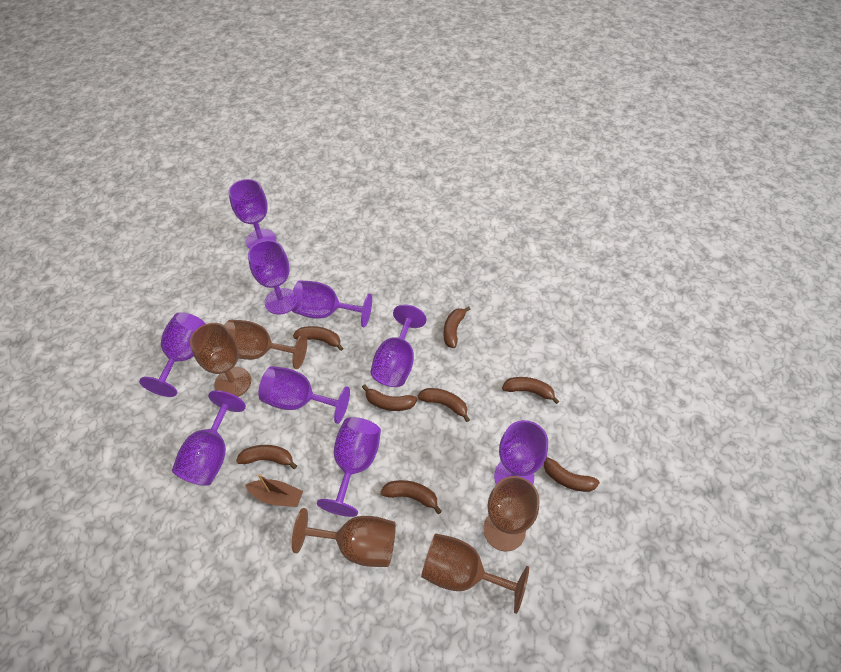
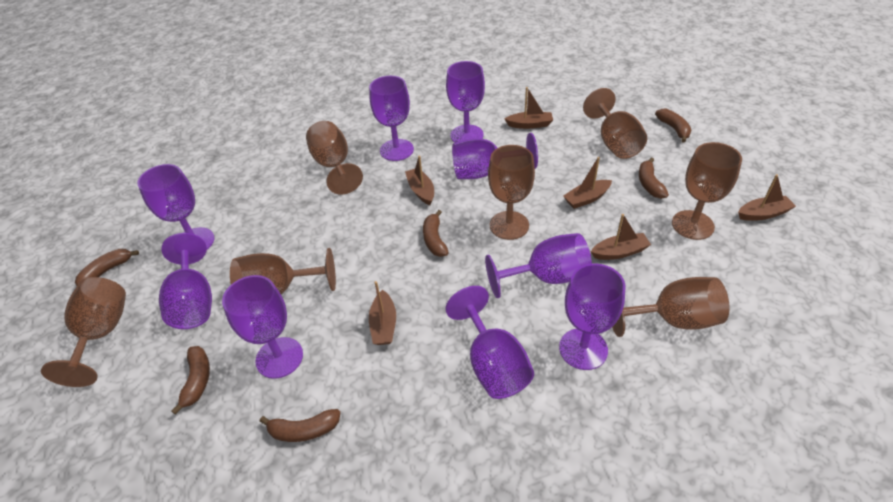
brown banana: [236,445,297,469] [293,326,343,351] [362,384,417,411] [381,480,442,514] [418,388,470,422] [443,306,471,348] [502,377,559,404] [544,457,600,492] = 8 -> [75,249,139,286] [171,346,210,415] [260,409,340,442] [423,210,449,257] [639,157,669,199] [655,109,691,142] = 6
brown boat: [245,474,303,507] = 1 -> [369,281,396,345] [405,156,434,205] [505,87,553,129] [563,157,612,209] [591,214,651,260] [738,174,796,221] = 6
brown goblet: [190,323,251,397] [224,320,307,369] [292,508,396,567] [421,533,529,614] [483,476,540,551] = 5 -> [41,277,126,387] [230,248,336,294] [306,121,363,195] [488,145,535,240] [583,88,647,159] [612,277,730,337] [672,142,742,240] = 7

